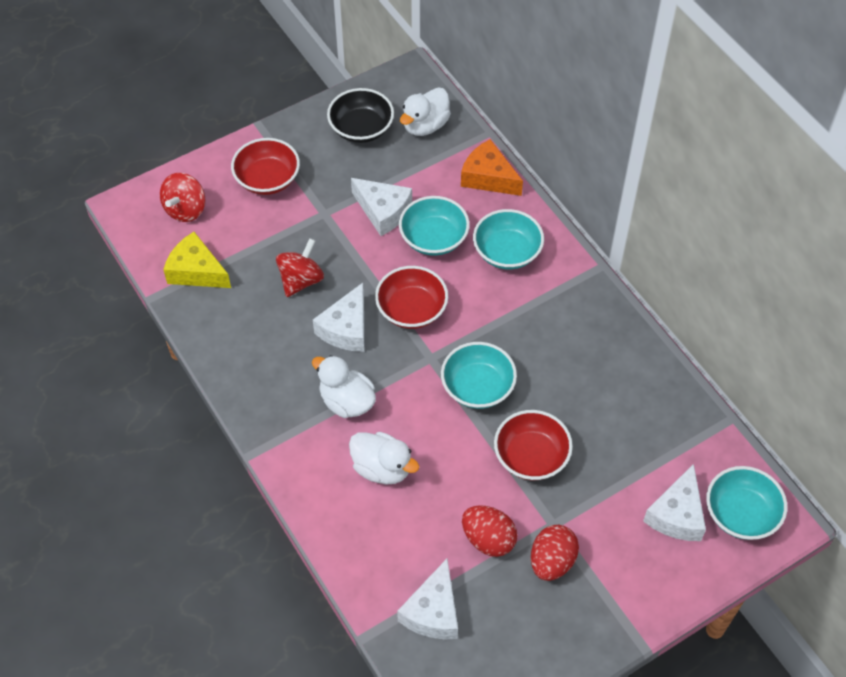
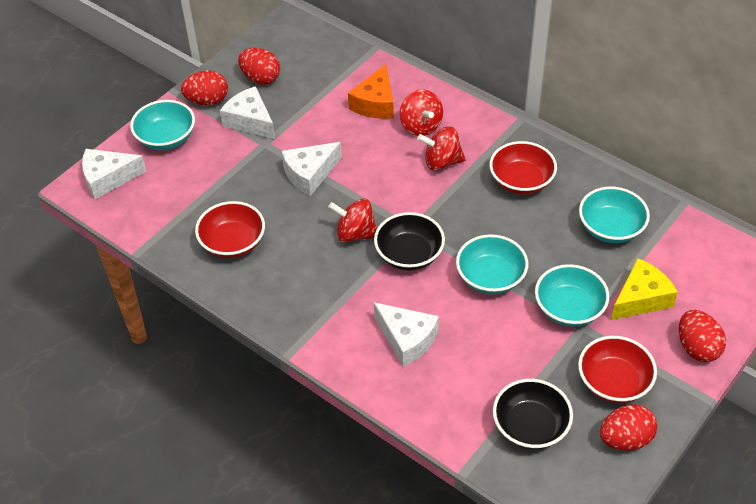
black bowl: [327,88,394,143] = 1 -> [374,212,445,271] [493,379,573,449] = 2
red egg: [462,505,518,557] [531,525,579,581] = 2 -> [181,70,228,105] [238,48,280,85] [600,404,657,451] [679,310,726,362] = 4
red spinning top: [160,173,205,222] [276,238,324,297] = 2 -> [328,199,377,242] [400,89,443,136] [417,126,466,171] = 3
white duck: [312,355,376,418] [349,432,419,484] [400,87,451,136] = 3 -> none = 0

